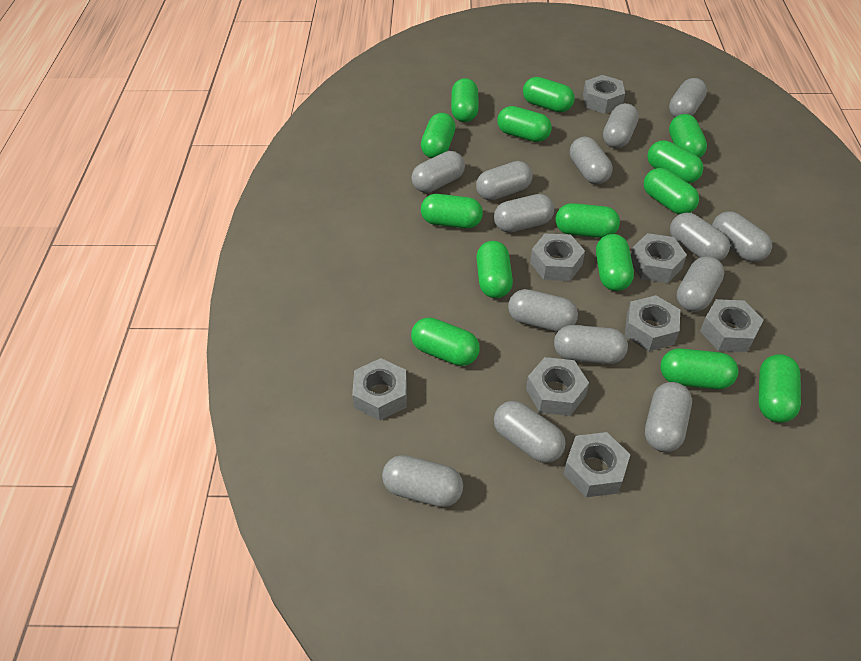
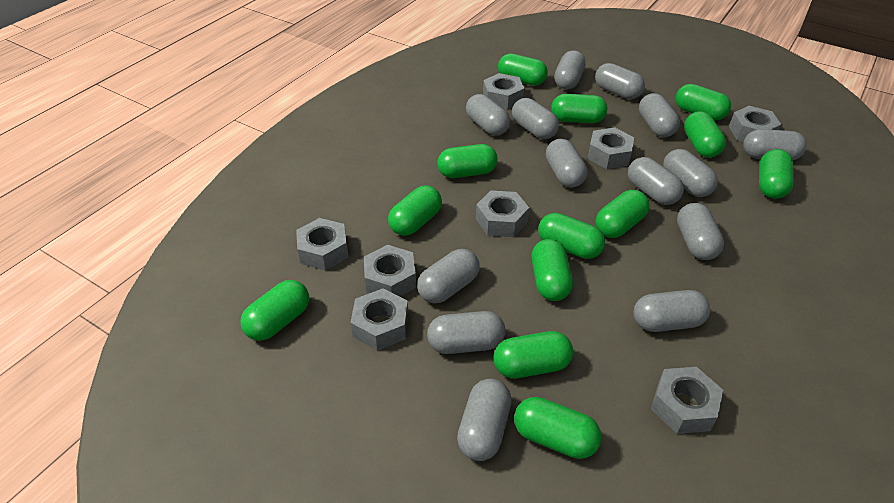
green capsule: [411,318,480,366] [421,113,456,158] [421,194,483,229] [451,78,479,122] [476,241,513,298] [497,106,552,142] [523,77,575,113] [556,203,620,238] [596,234,634,291] [644,168,699,214] [647,140,703,184] [660,348,738,389] [669,114,707,158] [759,354,801,423] = 14 -> [240,280,309,341] [388,185,442,236] [437,144,498,178] [493,331,573,379] [498,54,548,86] [514,397,601,459] [532,239,573,301] [538,213,605,259] [551,94,607,123] [596,190,649,238] [676,84,731,121] [684,111,726,158] [759,149,794,199] = 13

